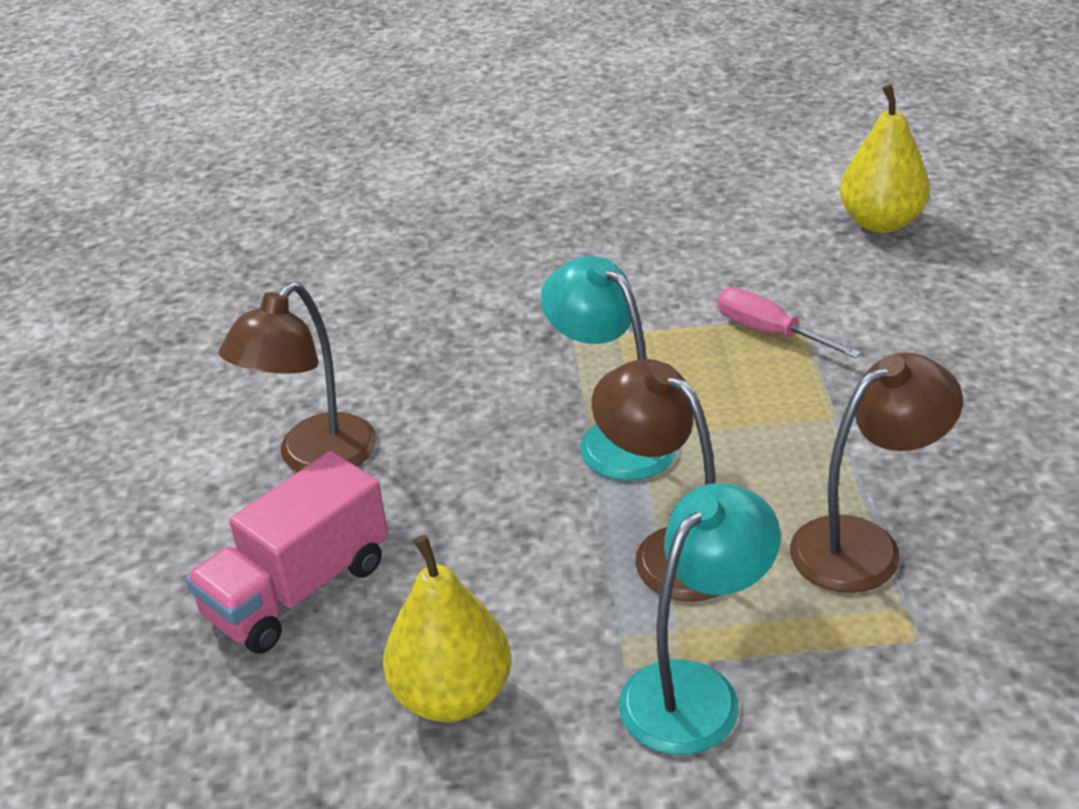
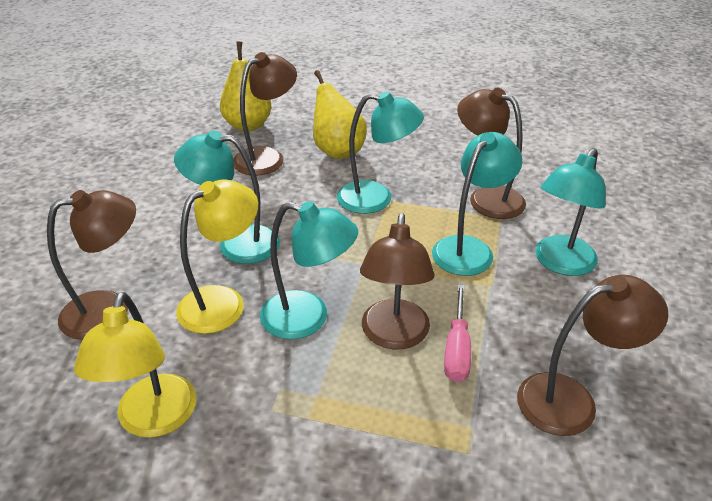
brown lamp: [219,282,376,472] [592,359,719,602] [790,352,963,593] = 3 -> [47,190,136,340] [233,52,297,176] [360,213,435,349] [457,88,526,219] [517,275,668,436] = 5
pink truck: [185,451,388,654] = 1 -> none = 0
turquoise lamp: [541,256,678,481] [619,483,780,755] = 2 -> [174,130,280,264] [260,201,358,340] [337,91,424,214] [432,132,522,276] [535,148,606,276] = 5
yellow lamp: none = 0 -> [74,292,196,438] [176,179,258,334] = 2

